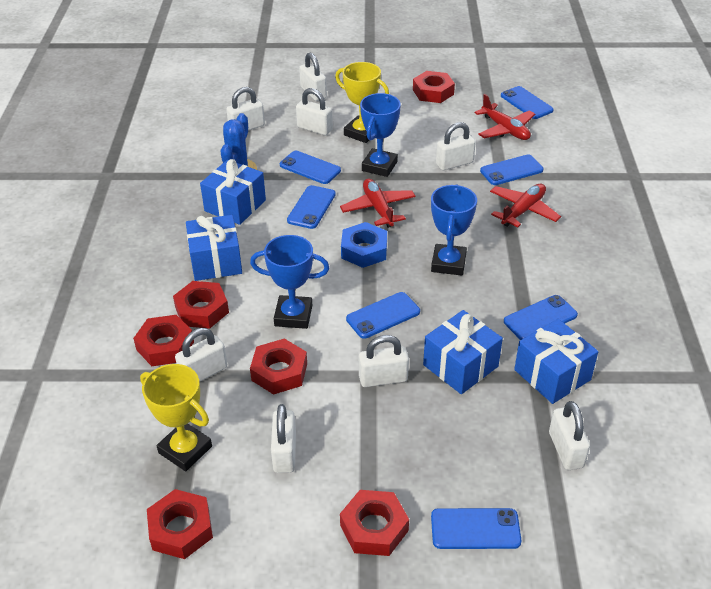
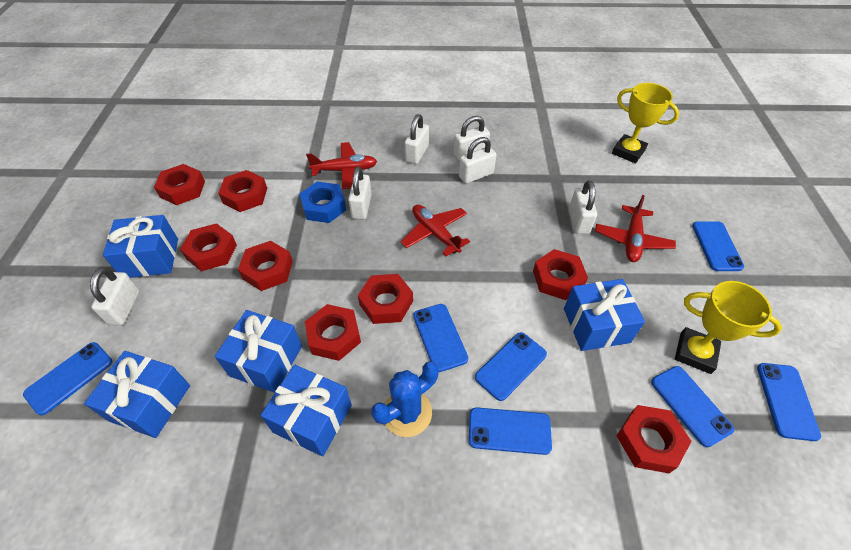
blue gift: [186,215,242,281] [200,159,266,225] [423,310,503,394] [514,319,598,404] = 4 -> [84,351,190,438] [103,215,178,278] [215,310,302,393] [260,365,352,456] [564,279,645,351] = 5
blue trophy: [250,235,329,329] [360,93,401,177] [431,184,477,276] = 3 -> none = 0
red nut: [133,315,194,366] [147,489,213,559] [173,281,229,329] [250,339,307,395] [340,490,409,556] [413,71,455,103] = 6 -> [154,164,205,205] [180,223,237,271] [218,170,267,212] [238,241,293,291] [305,304,361,361] [358,274,413,324] [533,249,588,300] [617,405,692,473] = 8
white padlock: [175,328,227,382] [226,87,265,130] [271,404,296,473] [296,88,333,135] [299,53,327,101] [359,335,409,387] [436,122,476,170] [549,401,590,470] = 8 -> [90,268,140,325] [348,167,372,219] [404,114,429,164] [453,116,490,161] [459,137,497,184] [569,180,597,234] = 6

